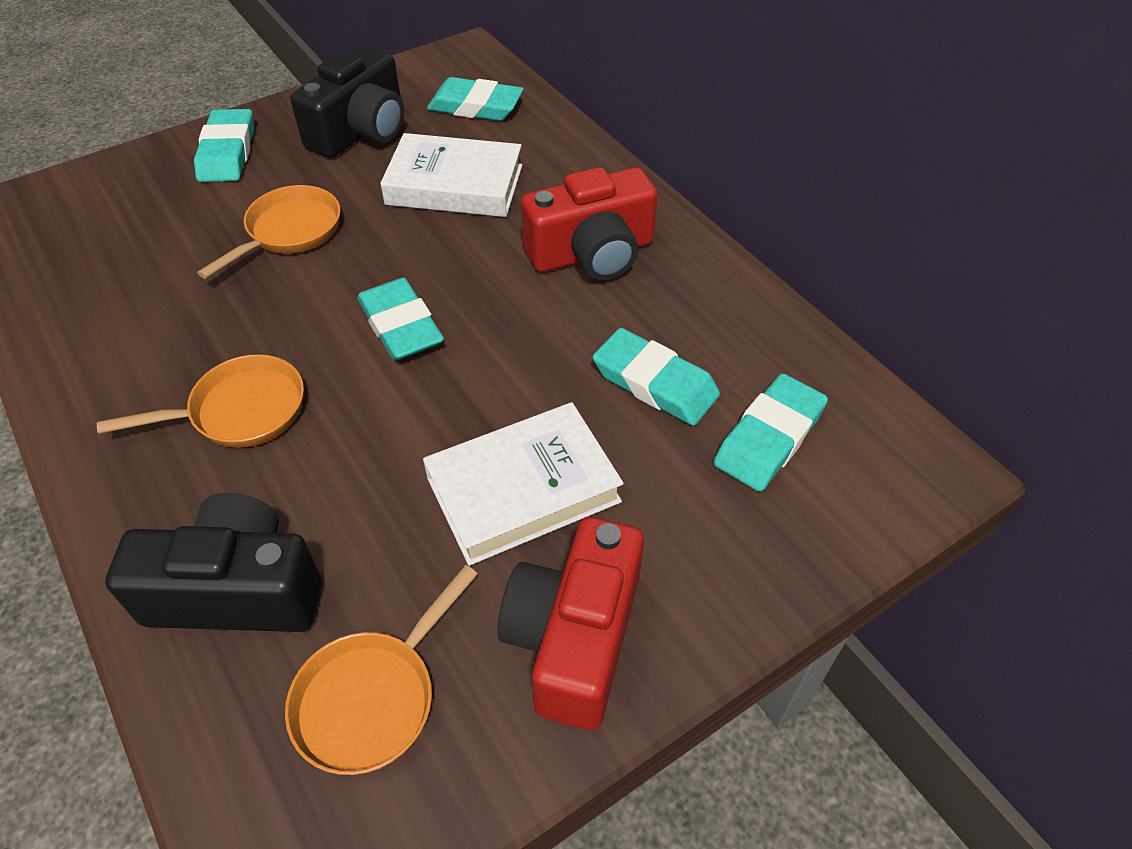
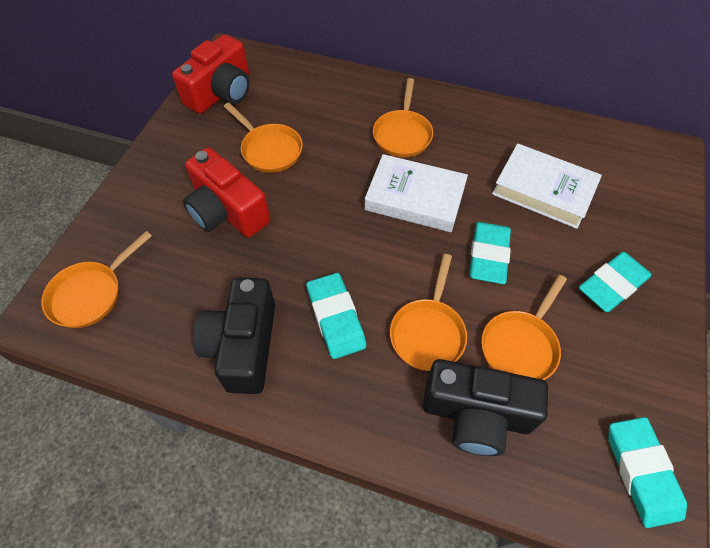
orange pan: [97,354,304,448] [197,185,340,279] [285,565,478,775] = 3 -> [41,231,152,328] [224,103,303,173] [373,78,433,158] [390,254,467,371] [481,275,567,380] = 5
turquoise eraser: [194,109,254,182] [357,278,444,360] [427,77,524,121] [593,328,720,426] [714,373,828,492] = 5 -> [306,273,366,359] [469,222,511,284] [579,252,652,312] [608,417,687,528] = 4

